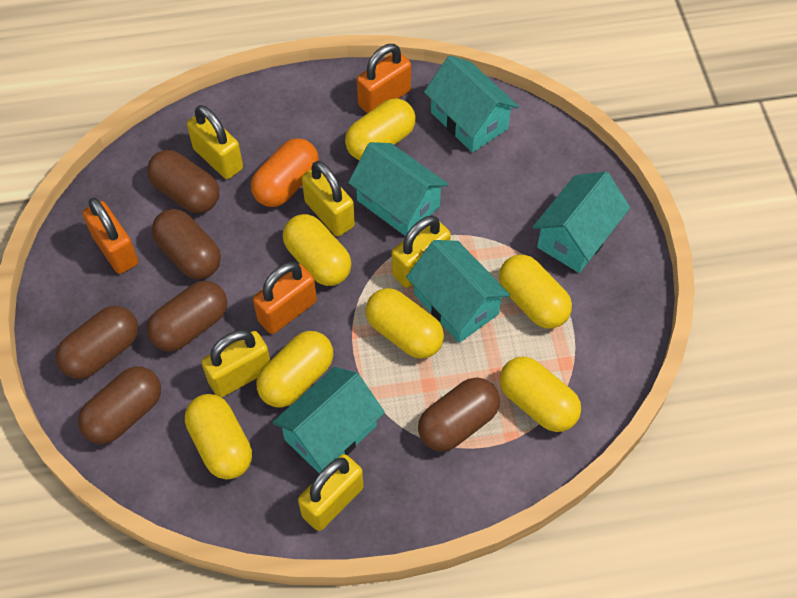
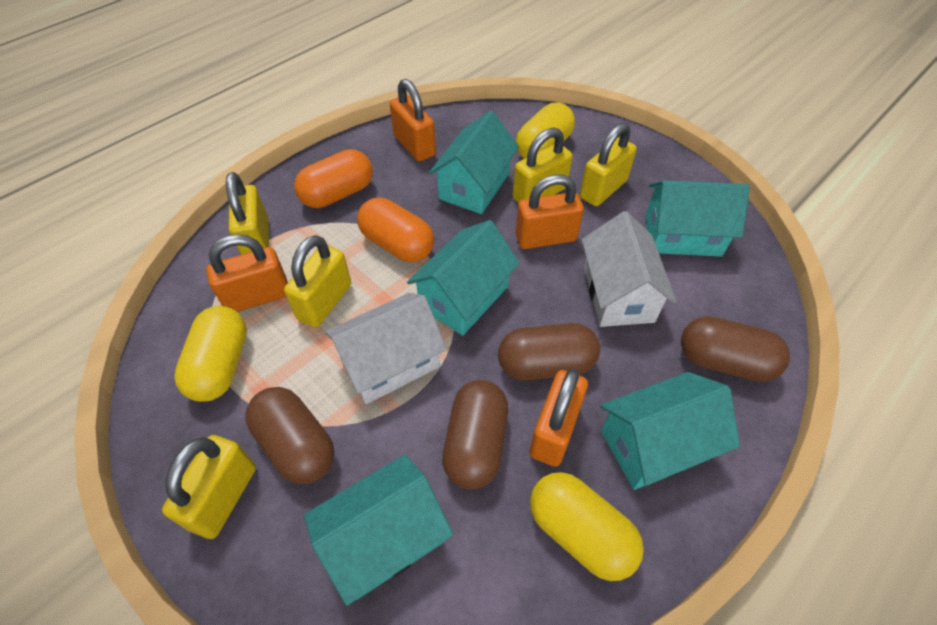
brown capsule: [56,306,138,379] [78,366,161,444] [147,150,219,213] [147,281,227,352] [152,209,221,279] [418,377,500,452] = 6 -> [246,387,335,484] [442,380,508,490] [498,323,600,381] [681,316,790,382] = 4
orange capsule: [251,138,319,207] = 1 -> [294,149,373,208] [357,198,434,262] = 2
orange padlock: [82,198,138,274] [253,262,317,334] [357,44,411,113] = 3 -> [206,234,288,312] [390,79,436,161] [516,174,584,249] [530,368,588,467] = 4
white house: none = 0 -> [325,293,447,404] [582,211,676,327] = 2
yellow capsule: [185,394,252,480] [257,331,333,407] [283,214,352,286] [345,98,416,160] [366,288,444,359] [499,255,572,329] [500,356,581,432] = 7 -> [174,306,247,402] [516,102,575,159] [530,472,644,581] = 3

